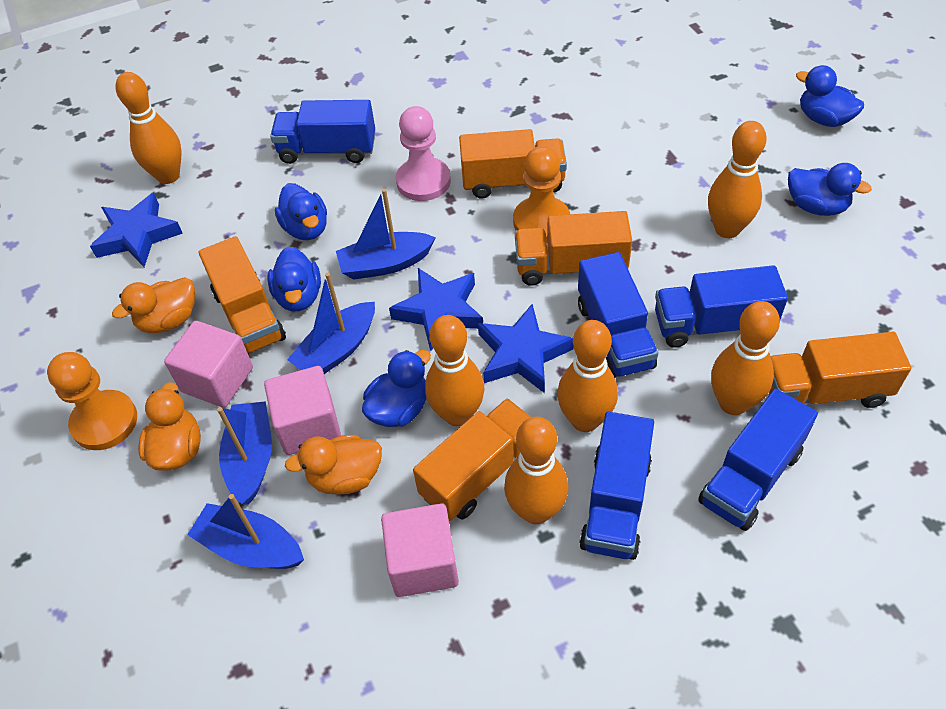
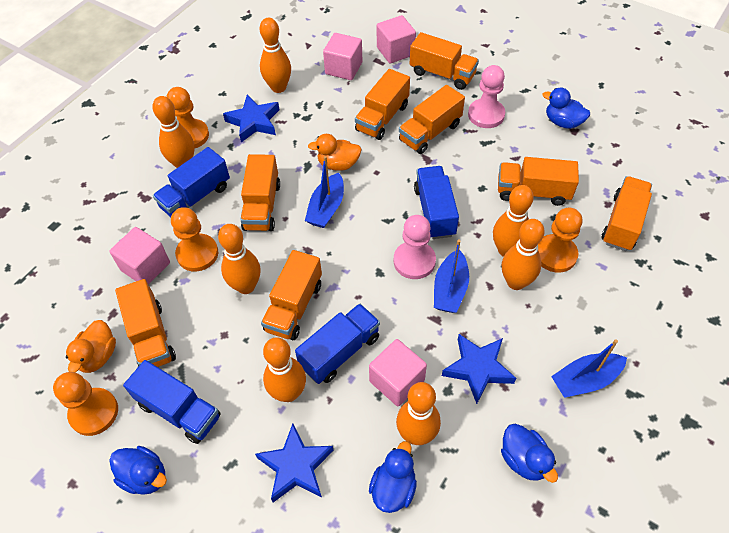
blue boat: [188,494,304,569] [217,401,272,505] [287,273,375,374] [336,189,436,280] = 4 -> [305,156,344,228] [434,239,469,313] [551,339,627,398] = 3
blue duck: [268,247,321,311] [275,183,327,240] [362,350,431,427] [788,163,872,216] [796,65,864,127] = 5 -> [109,446,167,495] [369,441,417,513] [501,424,558,483] [542,88,590,129] = 4
blue truck: [270,100,375,164] [578,252,658,378] [579,412,654,560] [655,265,788,348] [698,389,818,531] = 5 -> [123,360,221,444] [153,147,230,217] [295,303,380,384] [414,166,459,239] = 4
orange bowling pin: [116,72,182,184] [425,315,484,426] [504,417,569,524] [557,320,618,432] [708,121,767,238] [711,301,780,415] = 6 -> [152,96,195,168] [218,224,260,294] [260,18,291,93] [263,337,306,402] [396,382,441,445] [493,185,534,257] [502,219,545,290] = 7
orange duck: [112,277,195,333] [138,382,201,471] [285,435,382,495] = 3 -> [66,320,116,373] [308,134,362,171] = 2
orange pawn: [47,352,137,450] [513,146,570,242] = 2 -> [53,372,118,436] [167,87,209,148] [171,207,218,272] [538,208,582,273] = 4
orange truck: [198,236,286,354] [413,398,531,521] [459,129,567,199] [515,211,632,286] [769,332,911,408] = 5 -> [115,279,176,367] [240,154,280,231] [261,250,322,340] [355,69,410,140] [399,85,465,154] [410,32,479,90] [498,157,579,206] [601,176,652,251] = 8
pink cube: [164,321,253,408] [264,366,341,455] [381,503,459,597] = 3 -> [109,227,170,285] [323,33,362,80] [369,339,427,406] [377,15,416,64] = 4
pink pawn: [396,106,451,201] = 1 -> [393,215,436,279] [468,65,505,128] = 2

